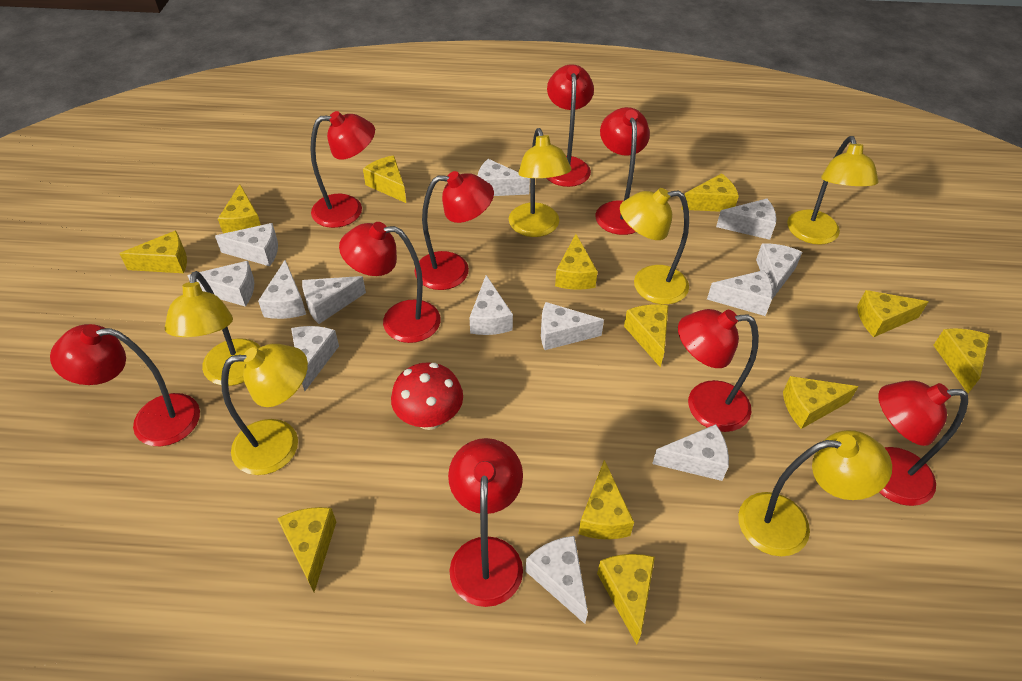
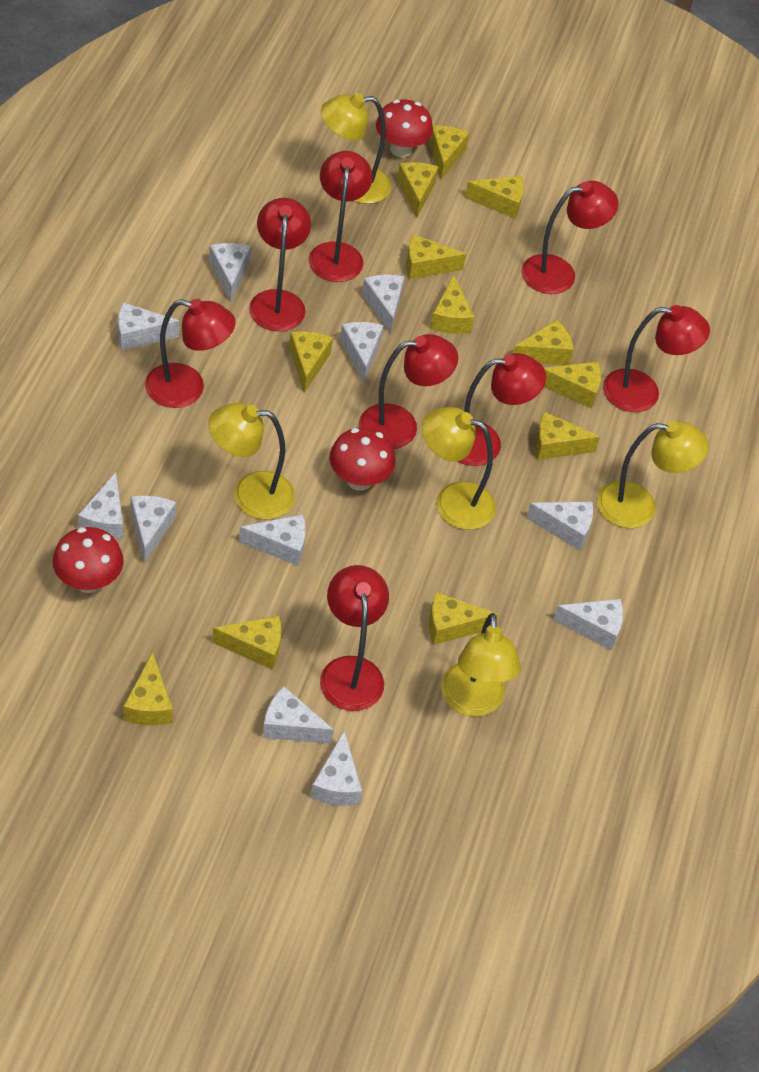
red lamp: [50,324,200,446] [310,111,375,228] [339,222,441,343] [414,171,494,290] [448,438,523,607] [547,64,594,187] [595,107,650,235] [678,309,759,432] [878,380,968,506] = 9 -> [145,299,236,408] [249,198,311,331] [309,151,372,282] [320,565,389,711] [359,334,458,449] [458,353,546,466] [522,181,619,294] [603,305,710,412] = 8
red mushroom: [391,362,463,430] = 1 -> [52,527,124,593] [329,427,396,491] [376,99,433,157] = 3
white cheese: [187,261,254,307] [215,223,278,266] [258,260,306,319] [291,326,339,391] [302,276,366,324] [470,275,513,335] [478,159,530,196] [526,536,588,624] [541,302,604,350] [652,424,729,481] [707,270,773,316] [716,199,776,240] [756,243,802,299] = 13 -> [78,472,123,539] [118,303,179,350] [131,496,176,564] [209,243,251,302] [239,514,306,566] [262,686,334,744] [311,730,362,806] [340,322,384,383] [362,275,404,334] [526,502,593,550] [553,599,623,650] = 11
yellow lamp: [165,271,260,386] [221,344,308,475] [509,128,571,237] [620,188,689,305] [738,430,892,556] [787,136,879,245] = 6 -> [208,403,295,519] [321,93,391,204] [422,407,496,530] [441,613,521,716] [597,421,709,528] = 5

